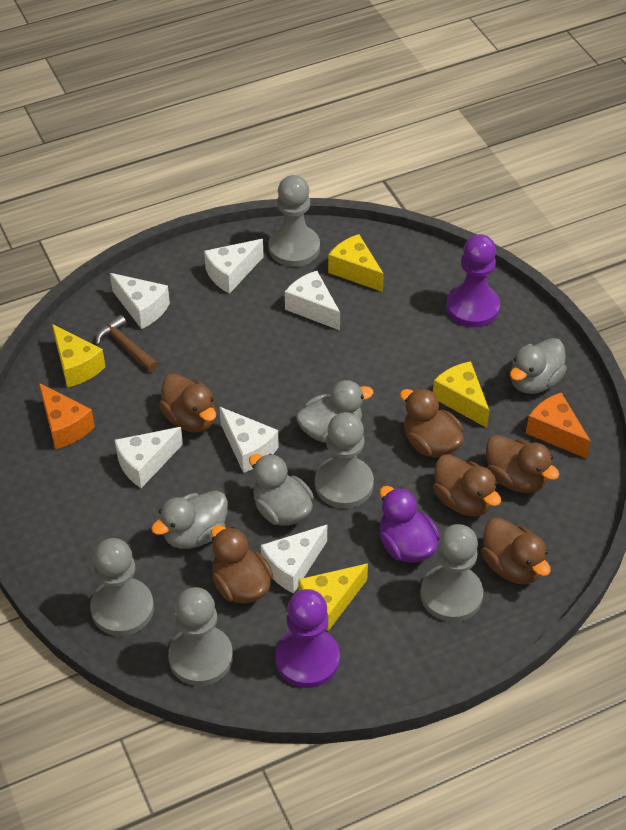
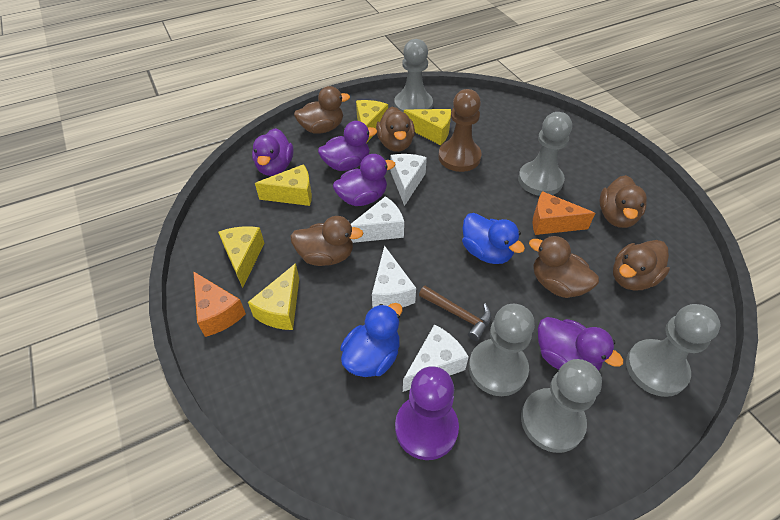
blue duck: none = 0 -> [340,303,402,377] [462,213,525,264] = 2
brown pawn: none = 0 -> [438,89,482,172] = 1
grey duck: [151,490,228,549] [249,453,314,526] [296,380,373,443] [510,338,567,394] = 4 -> none = 0
purple duck: [379,486,440,563] = 1 -> [252,128,294,176] [318,121,377,171] [333,154,395,206] [538,317,623,371] = 4
purple pawn: [276,589,340,688] [446,234,500,327] = 2 -> [395,366,459,460] = 1
white cheese: [110,273,170,329] [115,427,183,488] [204,239,264,294] [219,407,279,473] [261,525,327,594] [285,271,340,330] = 6 -> [351,196,404,243] [372,245,416,308] [391,154,427,206] [403,324,469,392] = 4
yellow cheese: [52,324,106,388] [298,563,368,631] [328,234,384,292] [433,361,490,428] = 4 -> [218,226,265,288] [248,263,299,330] [255,164,312,206] [356,100,388,143] [404,109,451,145] = 5

